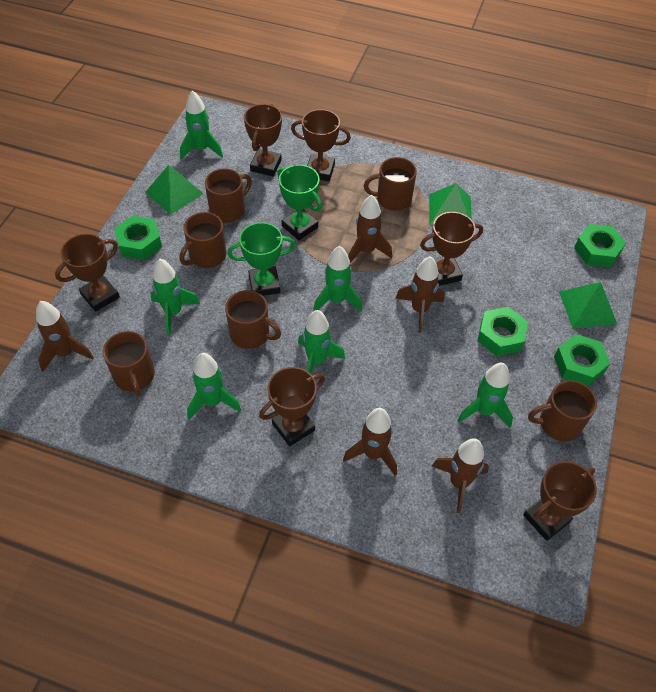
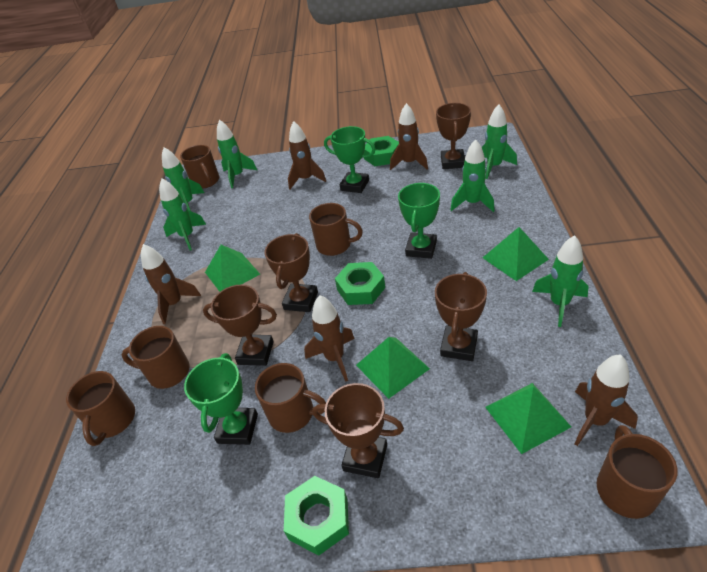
brown trophy: [55,234,120,312] [244,104,282,176] [259,367,325,446] [291,109,351,181] [420,212,483,286] [523,461,597,541] = 6 -> [203,284,277,366] [264,233,318,312] [312,383,404,478] [435,272,487,361] [436,103,471,169] = 5
green nut: [115,216,162,260] [477,307,528,356] [554,334,610,386] [574,224,626,267] = 4 -> [284,476,349,556] [335,262,385,305] [364,136,399,166] = 3
green pyramid: [145,165,204,215] [429,183,472,225] [559,282,617,328] = 3 -> [205,245,260,292] [356,337,430,399] [483,227,549,281] [485,383,571,454] = 4
green trophy: [227,222,296,296] [277,165,322,240] = 2 -> [184,353,258,445] [324,126,376,193] [398,183,440,259] = 3

